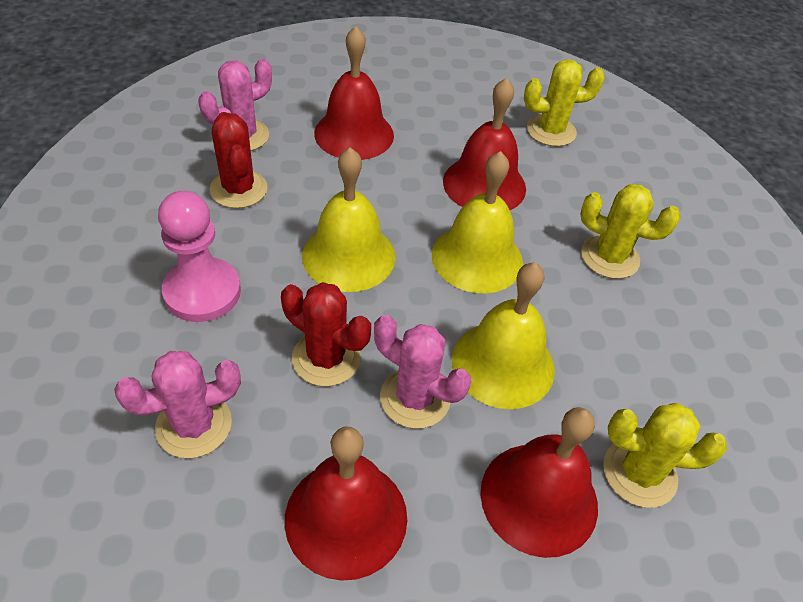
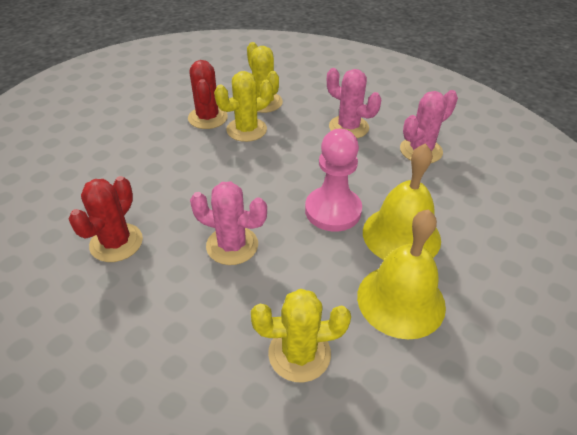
red bell: [285,427,407,581] [314,26,394,160] [443,78,526,210] [480,407,598,558] = 4 -> none = 0
yellow bell: [302,147,396,292] [432,151,523,293] [452,262,555,409] = 3 -> [357,209,446,339] [363,143,441,260] = 2

